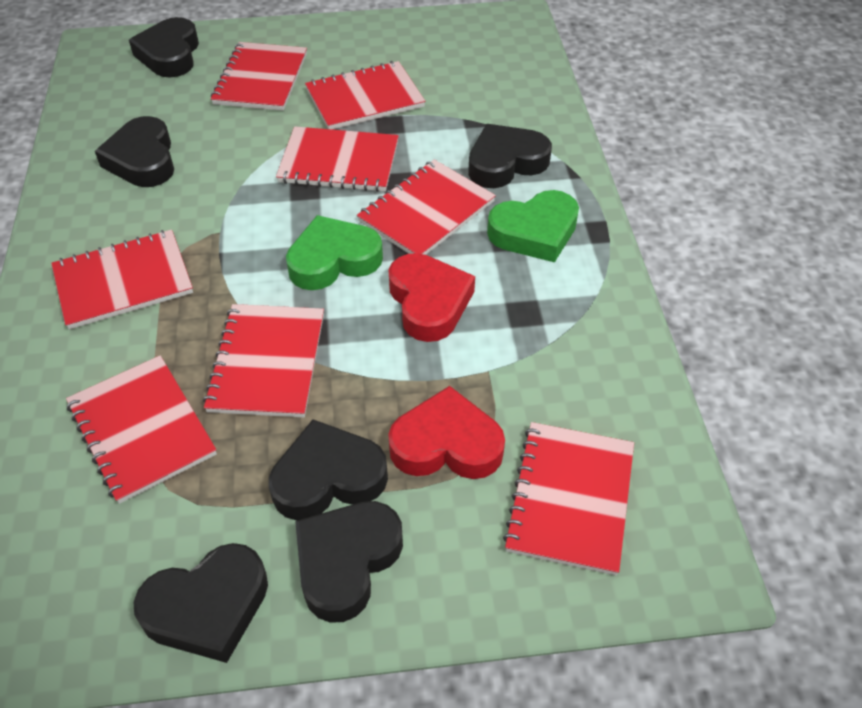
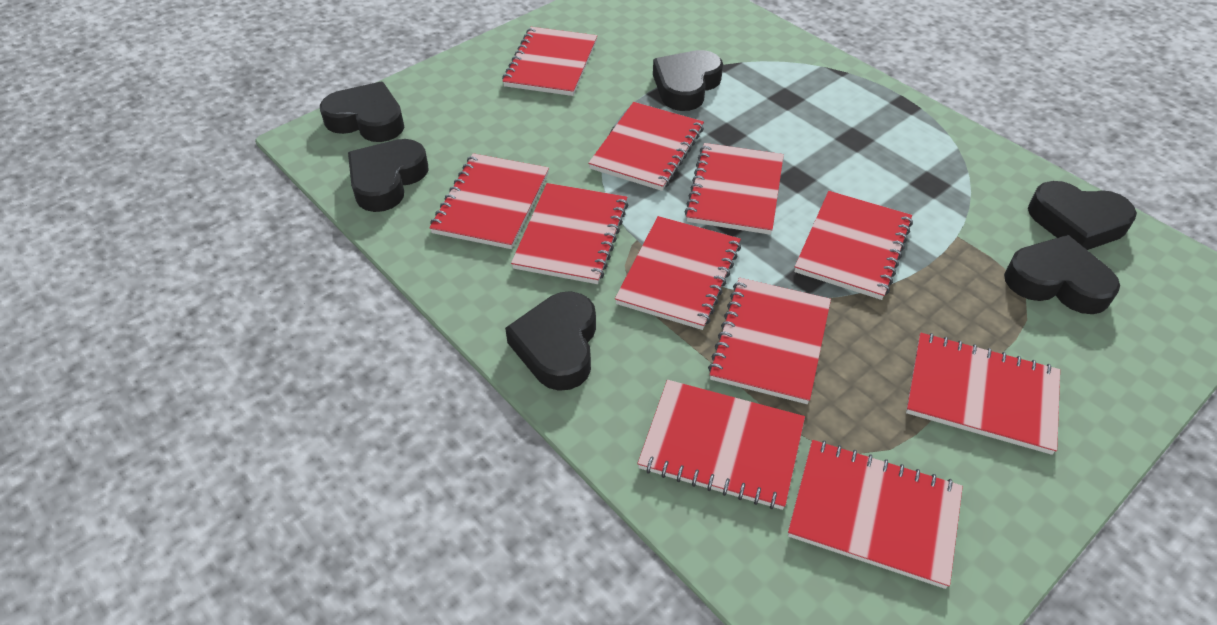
green heart: [286,215,383,290] [487,190,579,262] = 2 -> none = 0
red heart: [388,386,505,479] [389,253,475,342] = 2 -> none = 0
red notebook: [51,230,193,329] [66,355,217,504] [203,304,324,418] [211,42,307,111] [276,126,399,192] [305,61,425,129] [357,160,496,255] [503,422,634,575] = 8 -> [429,153,549,249] [502,27,597,96] [511,183,628,284] [588,102,704,191] [615,216,741,330] [638,380,805,510] [684,143,784,235] [708,278,831,404] [788,440,963,589] [794,191,913,300] [906,333,1060,455] = 11

